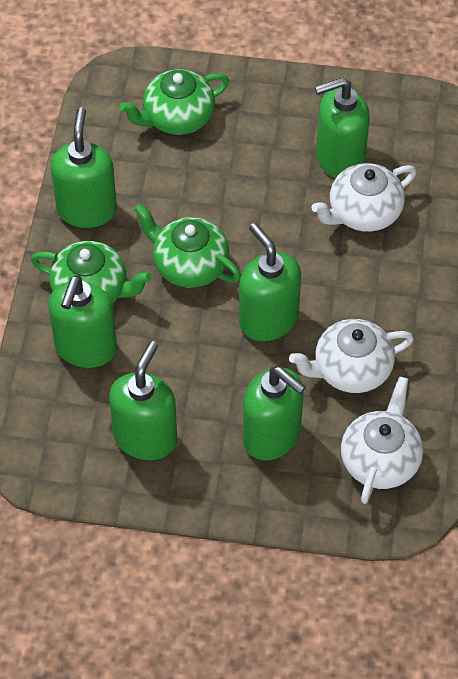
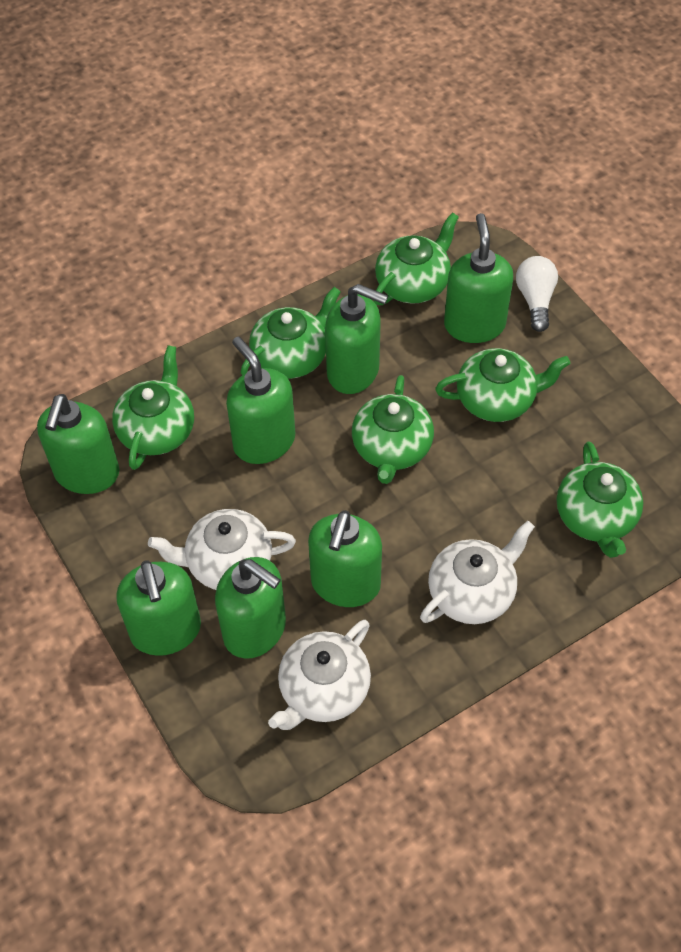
green soap dispenser: [48,275,117,368] [51,107,117,228] [109,341,177,460] [239,223,301,341] [243,367,306,460] [315,77,370,178] = 6 -> [37,394,119,494] [116,560,201,656] [215,557,286,659] [226,336,295,464] [308,510,382,607] [325,284,388,394] [444,213,513,343] = 7
green teapot: [31,241,152,303] [119,69,229,135] [134,203,241,288] = 3 -> [112,345,194,470] [241,287,341,379] [352,375,434,484] [374,212,459,305] [435,348,570,422] [557,441,643,558] = 6
white light bulb: none = 0 -> [516,256,558,332] = 1

